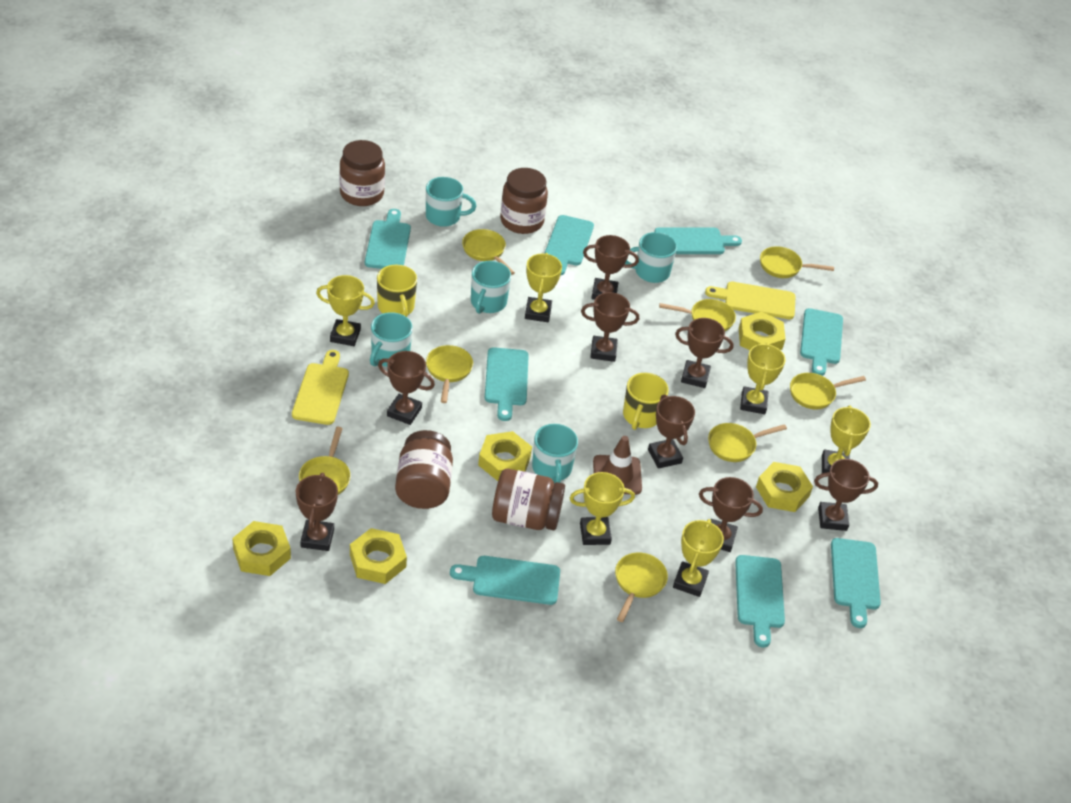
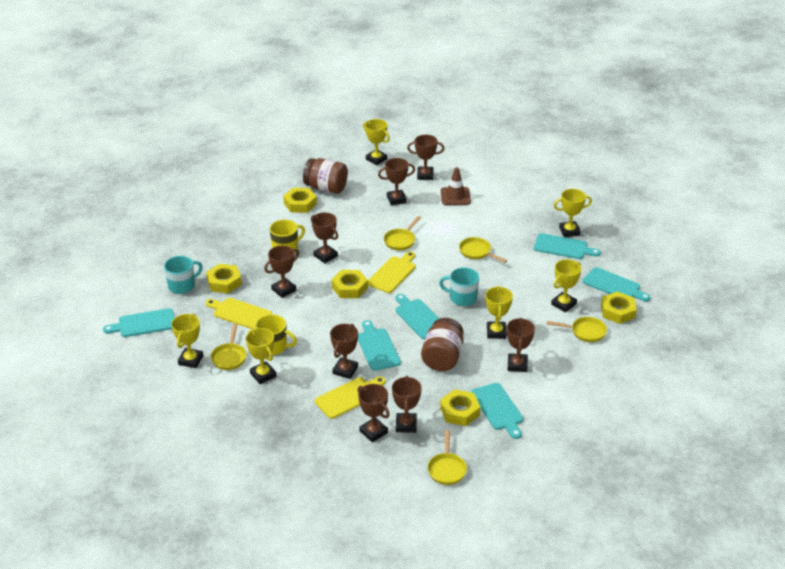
brown jar: [339,140,385,206] [395,430,453,509] [492,469,565,530] [500,168,548,234] = 4 -> [303,158,348,194] [421,318,464,371] = 2
turquoise cutting board: [365,209,411,269] [450,556,560,605] [485,347,529,421] [545,215,594,276] [654,227,742,254] [735,555,785,648] [800,308,843,376] [831,538,881,628] = 8 -> [103,308,174,337] [358,320,401,371] [395,294,439,339] [471,383,523,439] [534,233,601,259] [583,267,651,301] = 6
turquoise mug: [370,312,413,367] [426,177,476,227] [471,261,511,314] [532,424,578,484] [625,232,677,283] = 5 -> [164,256,203,294] [439,267,479,306] = 2
yellow cutting board: [292,350,349,425] [705,282,795,319] = 2 -> [206,298,272,330] [315,376,386,419] [368,251,416,293] = 3
yellow pan: [299,427,351,495] [426,345,473,403] [462,229,515,275] [615,552,668,622] [659,299,736,331] [708,423,787,462] [760,246,834,278] [790,373,866,409] = 8 -> [211,324,246,370] [384,216,421,250] [427,430,467,485] [459,237,507,263] [547,317,607,342] = 5

